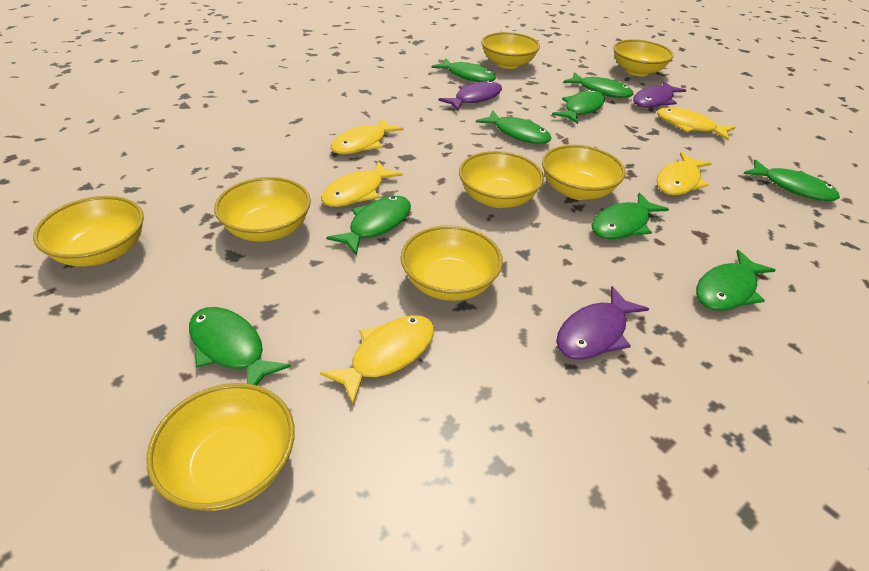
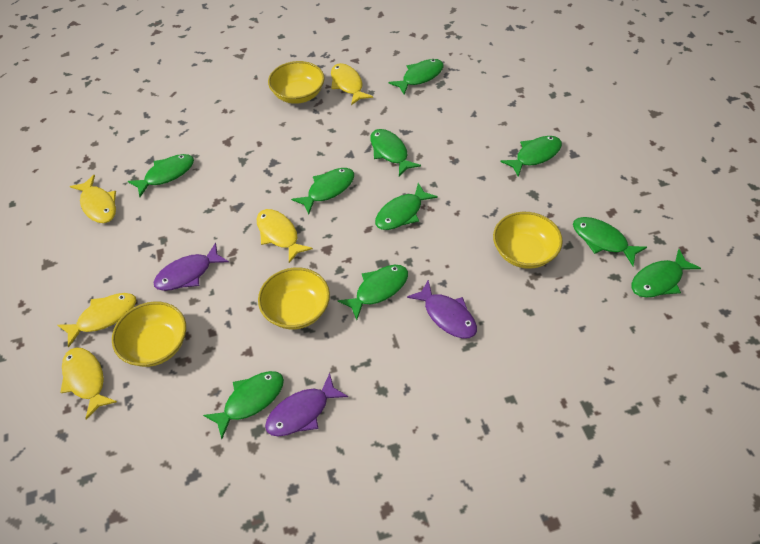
green fish: [189,307,291,385] [326,196,411,255] [431,58,496,82] [476,111,552,144] [552,89,605,124] [563,72,634,98] [591,192,669,239] [696,250,776,311] [744,159,840,201] = 9 -> [127,154,194,197] [203,371,284,439] [291,168,354,214] [338,265,408,320] [370,129,421,176] [375,183,438,230] [389,59,444,95] [501,136,562,177] [573,217,647,266] [631,249,701,298] = 10
yellow bowl: [33,196,144,267] [146,383,295,511] [214,177,311,241] [401,225,503,301] [459,151,544,208] [481,32,540,69] [542,145,625,200] [613,39,674,76] = 8 -> [112,302,186,367] [258,267,330,329] [268,61,325,104] [493,212,563,269] = 4

